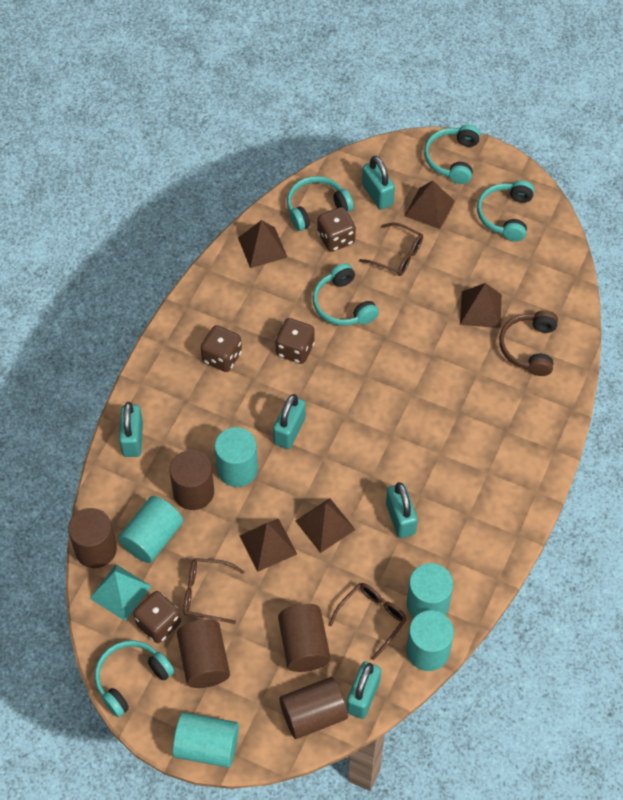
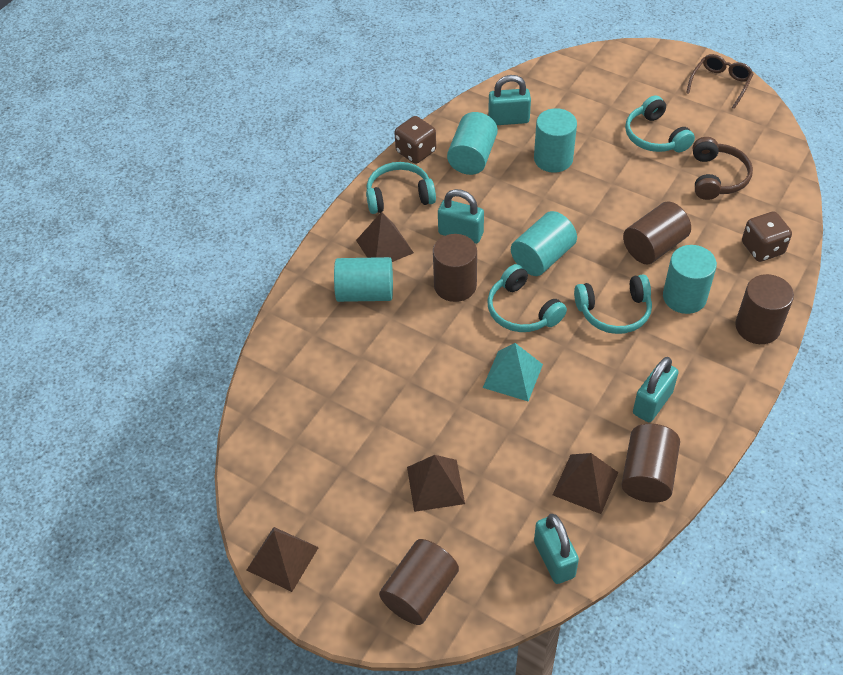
brown dice: [133,591,181,643] [201,325,242,372] [275,318,315,364] [318,207,356,252] = 4 -> [394,116,436,164] [742,211,792,262] = 2
brown glasses: [183,558,245,624] [329,583,407,660] [359,222,423,276] = 3 -> [686,54,753,109] = 1
brown pyramid: [238,220,287,268] [240,519,297,572] [295,498,355,553] [405,180,455,229] [460,283,502,328] = 5 -> [247,527,319,592] [356,212,414,262] [407,455,465,512] [553,453,619,514] = 4
turquoise headphones: [95,640,174,717] [287,176,354,231] [313,263,379,326] [424,125,480,184] [477,180,534,242] = 5 -> [366,162,436,214] [487,264,567,332] [574,275,652,334] [625,96,695,152] = 4
turquoise padlock: [119,402,143,457] [273,394,306,449] [347,662,381,719] [362,156,395,210] [386,482,418,538] = 5 -> [438,189,484,244] [488,75,531,125] [534,514,579,584] [633,357,679,422] = 4

